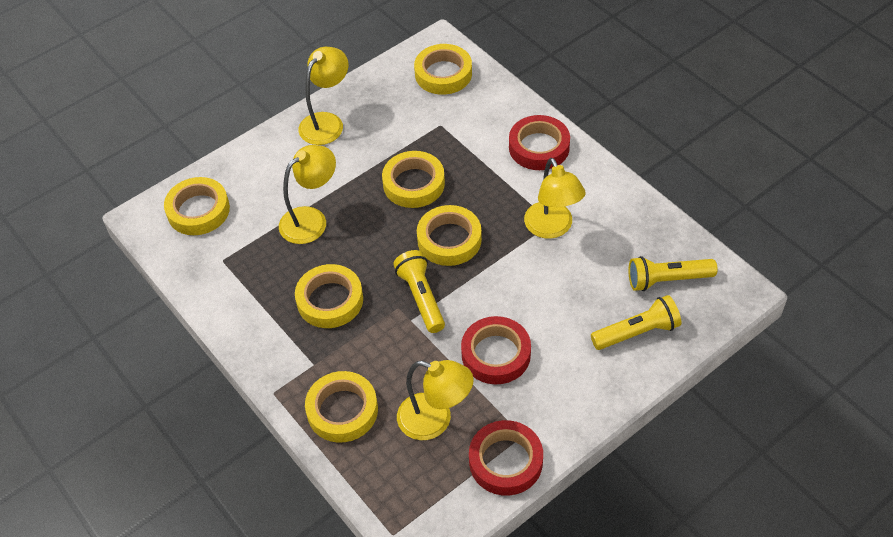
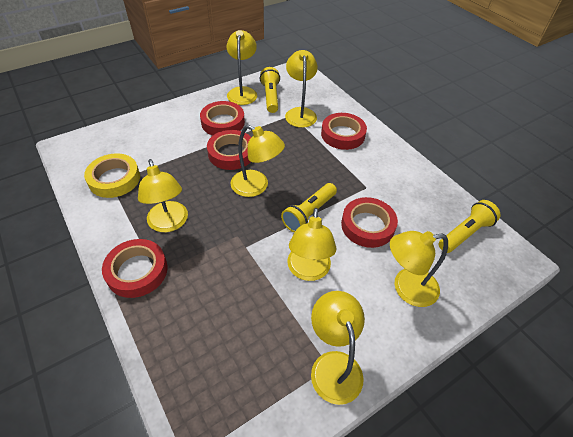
red tape: [461,316,531,384] [469,420,543,496] [509,115,570,170] = 3 -> [102,239,168,298] [200,101,245,136] [207,130,251,170] [321,113,367,150] [341,197,398,248] = 5
yellow lamp: [279,145,336,244] [299,47,348,145] [397,360,474,440] [524,158,586,239] = 4 -> [138,159,188,232] [227,30,257,105] [231,125,285,197] [285,50,318,128] [288,208,337,281] [311,291,365,405] [390,231,448,307] = 7
yellow tape: [164,177,230,235] [295,264,363,328] [305,371,378,443] [382,151,445,208] [414,44,472,95] [417,205,482,266] = 6 -> [84,154,140,198] = 1

